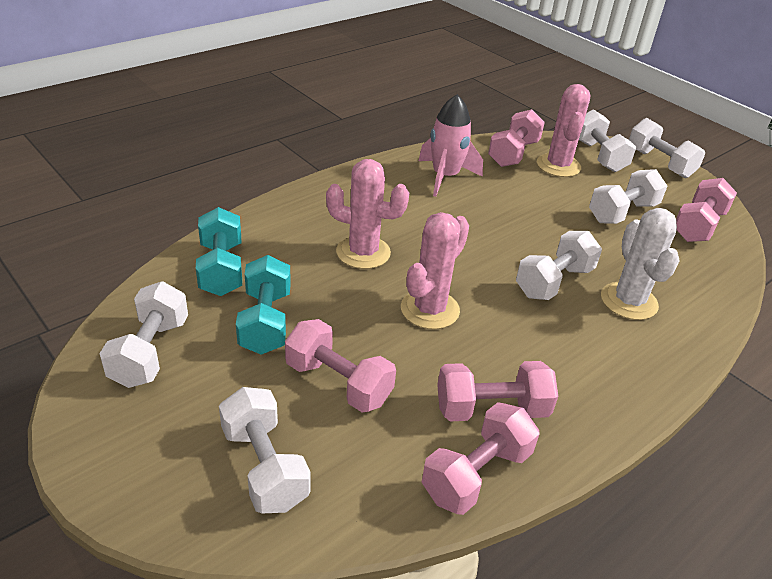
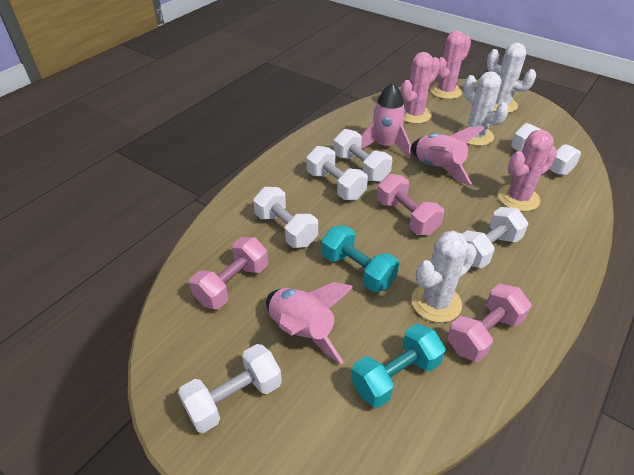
pink dumbbell: [285,319,396,412] [422,402,540,515] [437,361,558,421] [488,109,545,167] [676,178,737,242] = 5 -> [189,237,268,309] [377,174,444,235] [447,283,532,362] = 3
pink rocket: [419,94,483,197] = 1 -> [266,282,353,364] [361,83,411,159] [411,126,485,185] = 3
white cactus: [601,208,680,320] = 1 -> [412,231,477,323] [458,71,509,146] [487,43,536,113] = 3

